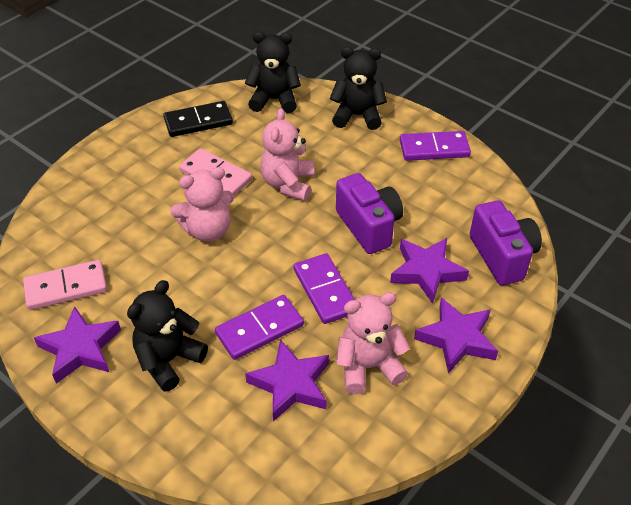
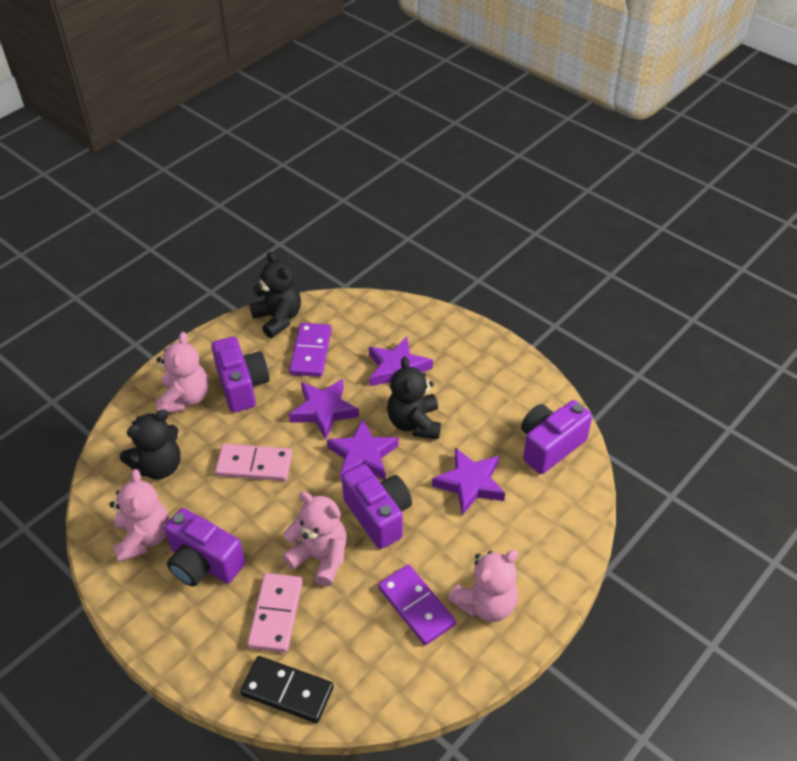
pink teddy bear: [170,167,234,242] [260,108,314,201] [336,292,410,394] = 3 -> [109,469,169,562] [156,332,209,413] [282,491,347,586] [448,550,518,622] = 4
purple camera: [336,173,403,254] [470,200,542,285] = 2 -> [164,508,245,587] [211,337,270,413] [342,464,412,549] [521,400,592,474] = 4
purple domino: [215,295,304,360] [293,253,355,324] [400,131,471,161] = 3 -> [289,323,332,377] [378,564,456,645] = 2

